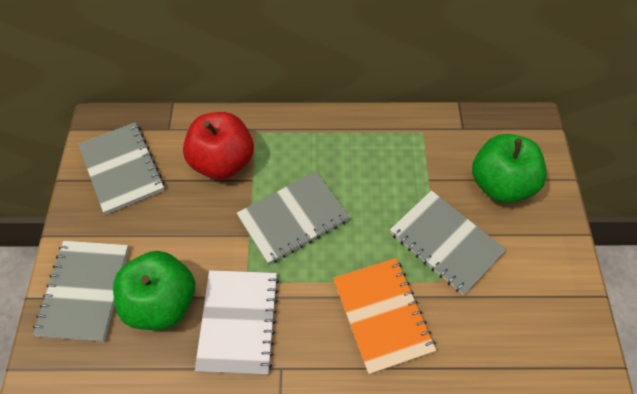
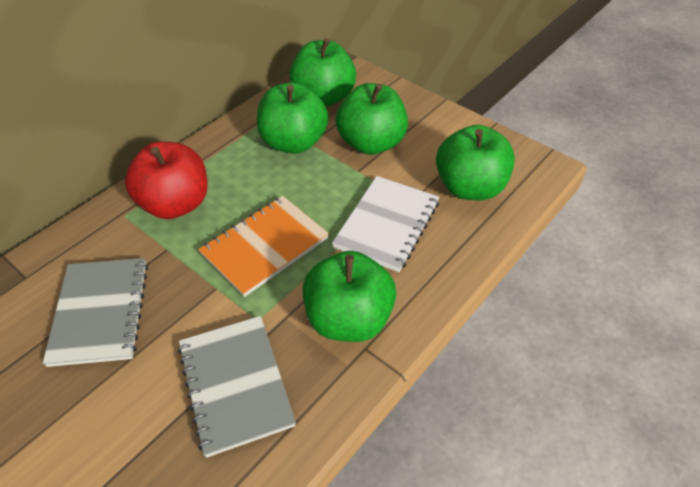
green apple: [113,251,195,330] [472,134,547,203] = 2 -> [257,82,329,154] [289,38,356,107] [303,251,396,342] [336,83,408,155] [436,125,515,200] = 5
grey notebook: [33,241,129,342] [78,122,165,215] [236,171,350,265] [390,190,506,295] = 4 -> [43,258,148,367] [178,316,296,458] = 2

